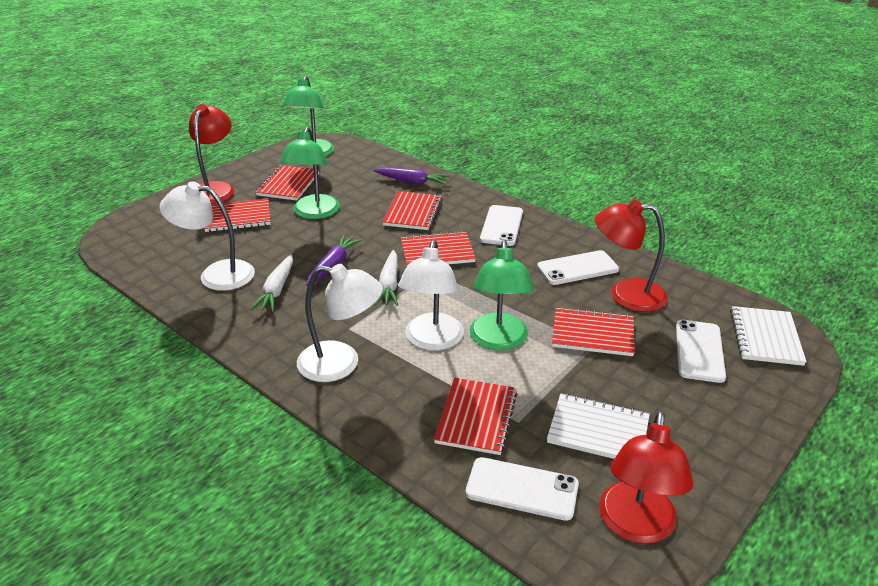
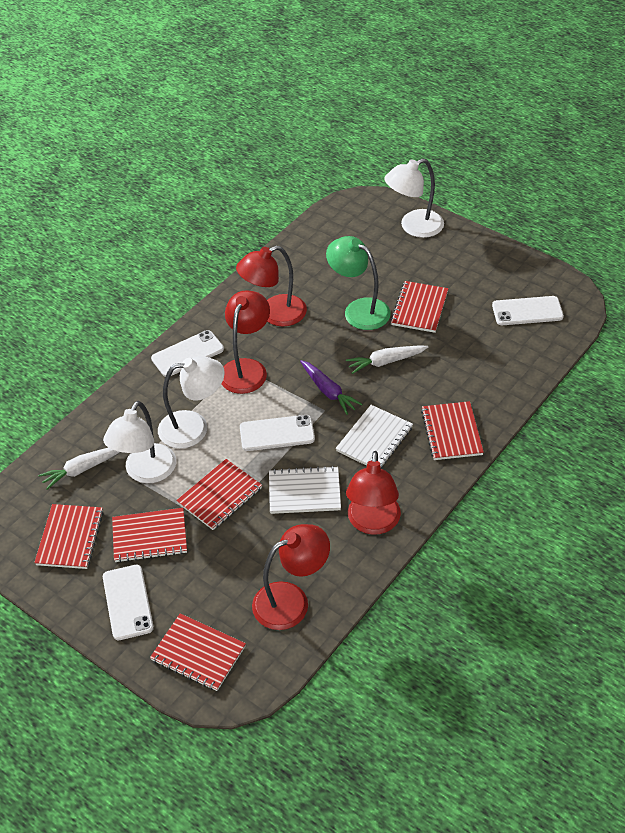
green lamp: [280,127,340,219] [282,76,334,156] [470,240,534,351] = 3 -> [326,236,391,330] = 1
purple carrot: [306,235,362,286] [374,168,450,185] = 2 -> [300,360,362,415] = 1
red lamp: [189,104,234,204] [595,200,668,312] [599,411,693,544] = 3 -> [221,290,270,394] [236,246,307,326] [252,524,330,630] [346,451,401,535] = 4

